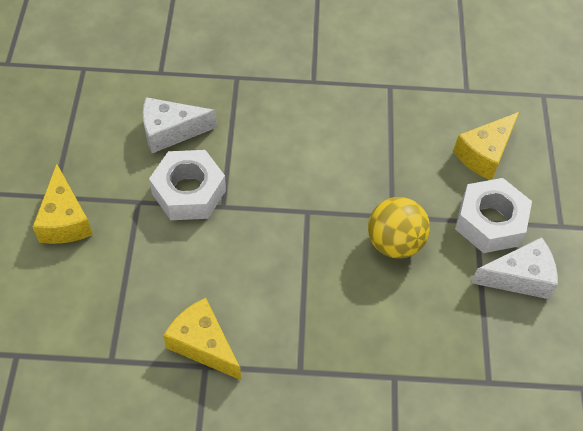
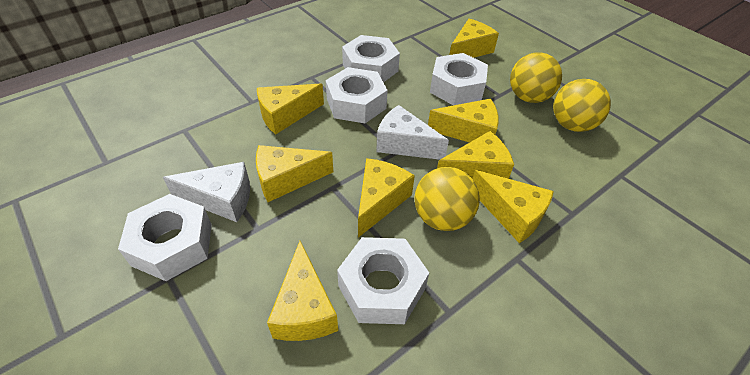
white nut: [149,150,226,220] [455,178,532,253] = 2 -> [118,194,212,281] [326,67,388,123] [337,237,429,324] [342,35,400,82] [430,53,488,105] = 5
yellow ball: [368,197,430,258] = 1 -> [414,167,480,231] [510,52,562,103] [553,79,611,132] = 3
yellow cheese: [33,164,93,244] [163,298,241,380] [453,112,519,180] = 3 -> [256,145,333,202] [257,84,324,134] [267,241,338,341] [358,158,415,238] [428,99,499,143] [437,131,514,179] [449,19,499,58] [473,170,554,243] = 8

